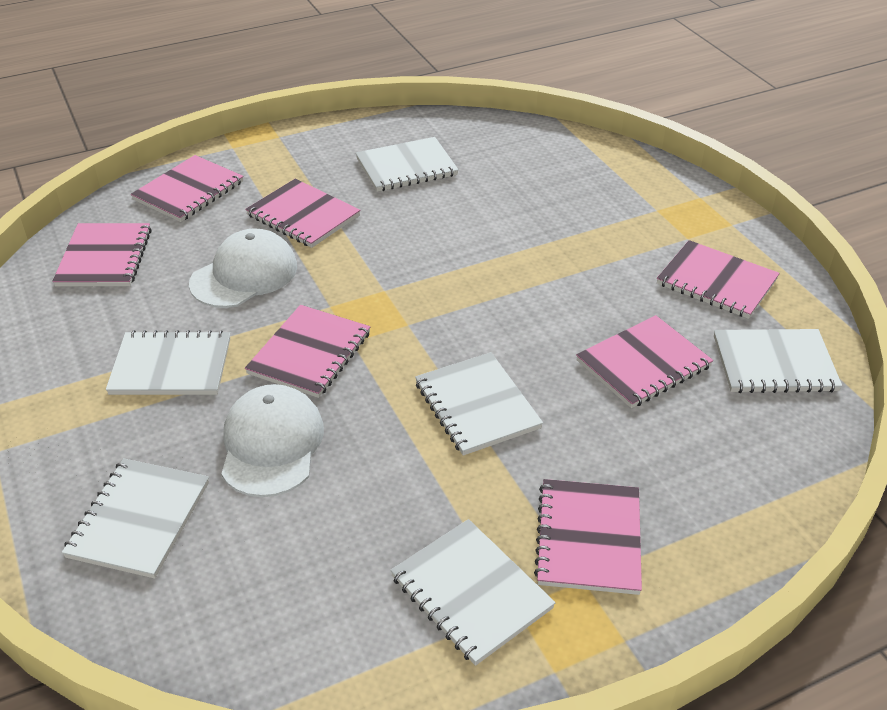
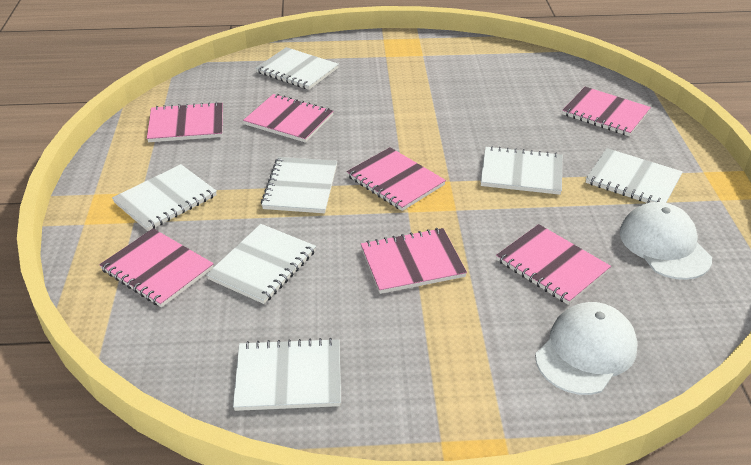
white notebook: [62,458,209,578] [106,330,230,395] [356,137,459,192] [390,519,556,666] [415,352,543,456] [714,329,842,393] = 6 -> [112,164,217,231] [206,224,316,304] [233,338,341,411] [256,47,339,90] [261,157,337,213] [481,146,562,195] [586,148,683,203] = 7

